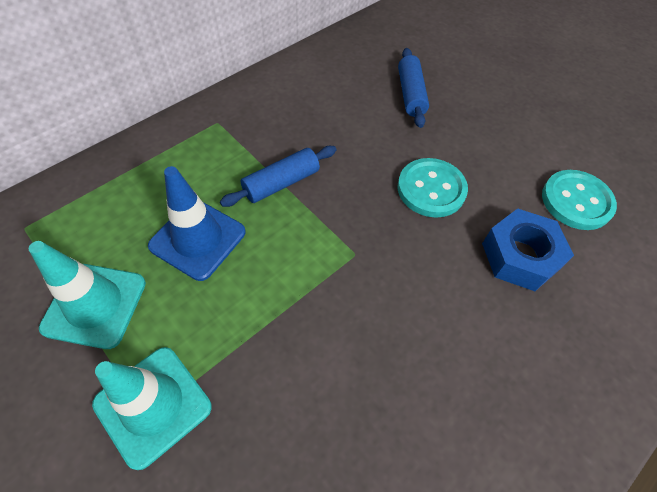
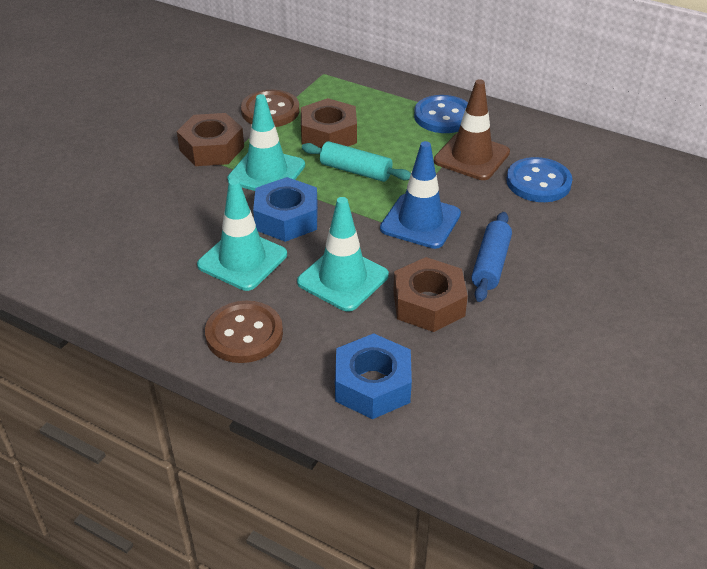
blue button: none = 0 -> [414,95,468,133] [506,157,573,202] = 2
blue nut: [482,208,574,291] = 1 -> [253,177,318,242] [335,333,412,419] = 2
blue rolling pin: [220,146,337,207] [398,48,429,128] = 2 -> [471,212,512,302] = 1
brown button: none = 0 -> [205,301,283,363] [241,90,299,127] = 2
brown nut: none = 0 -> [177,113,244,166] [301,98,357,148] [393,257,468,332] = 3
brown traffic cone: none = 0 -> [434,79,510,180] = 1
turquoise button: [398,158,468,218] [542,170,617,230] = 2 -> none = 0
turquoise rolling pin: none = 0 -> [302,141,411,182] = 1
turquoise traffic cone: [29,241,146,349] [92,347,212,470] = 2 -> [197,179,287,291] [227,94,305,191] [297,197,389,311] = 3

